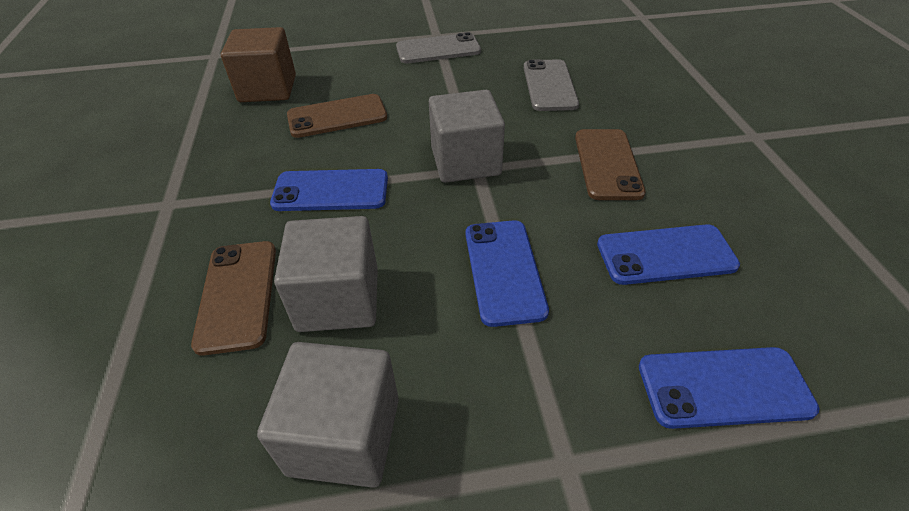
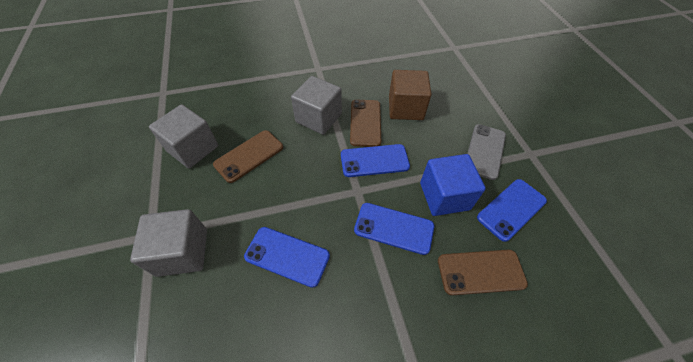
blue cube: none = 0 -> [420,154,486,216] = 1
grey phone: [396,32,481,63] [524,59,579,111] = 2 -> [467,124,506,180] = 1

